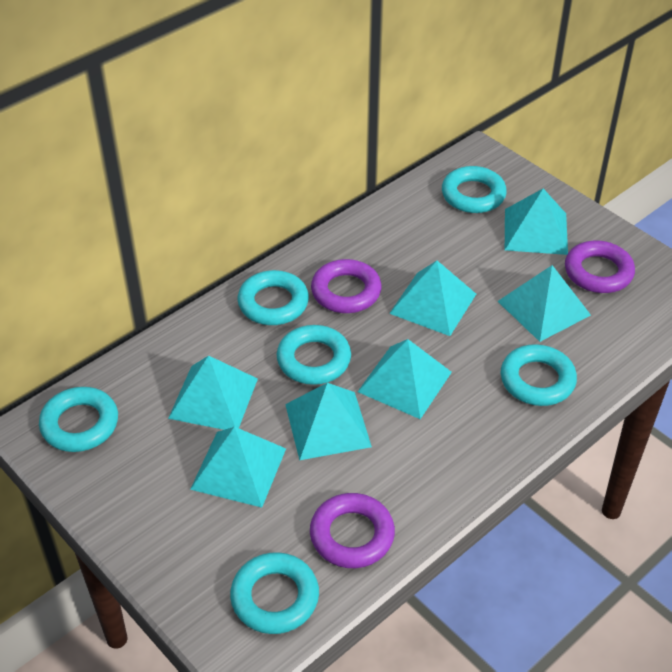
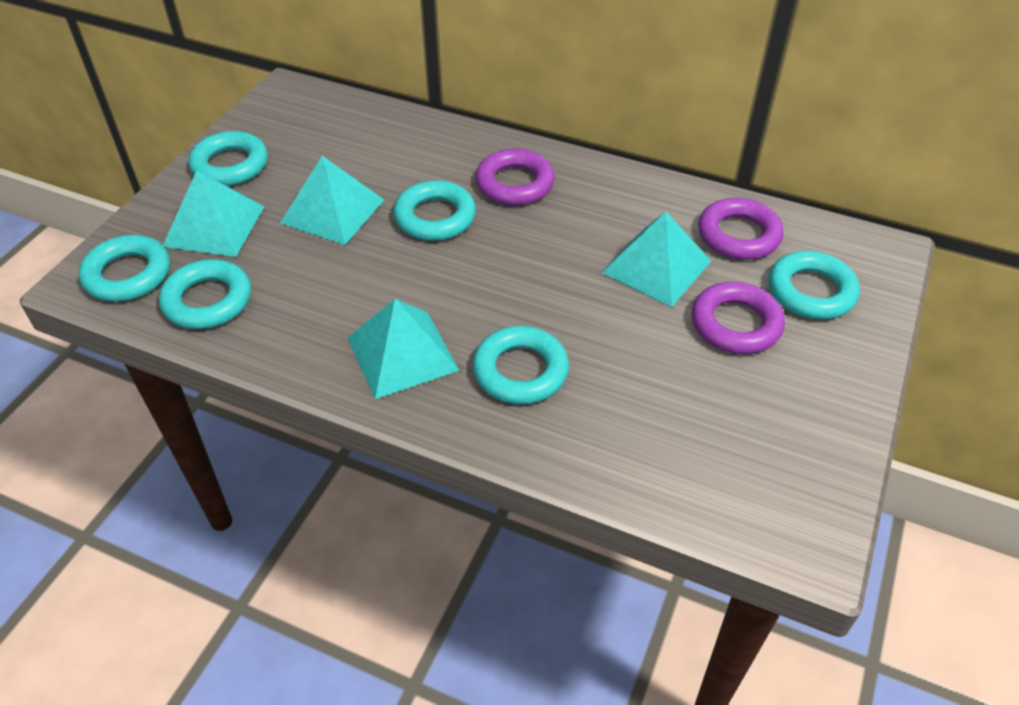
turquoise pyramid: [168,355,258,430] [190,427,286,508] [285,383,372,460] [358,339,452,419] [389,261,476,336] [497,265,591,342] [505,188,568,255] = 7 -> [163,171,265,257] [280,156,384,245] [348,299,459,399] [602,212,711,307] = 4

